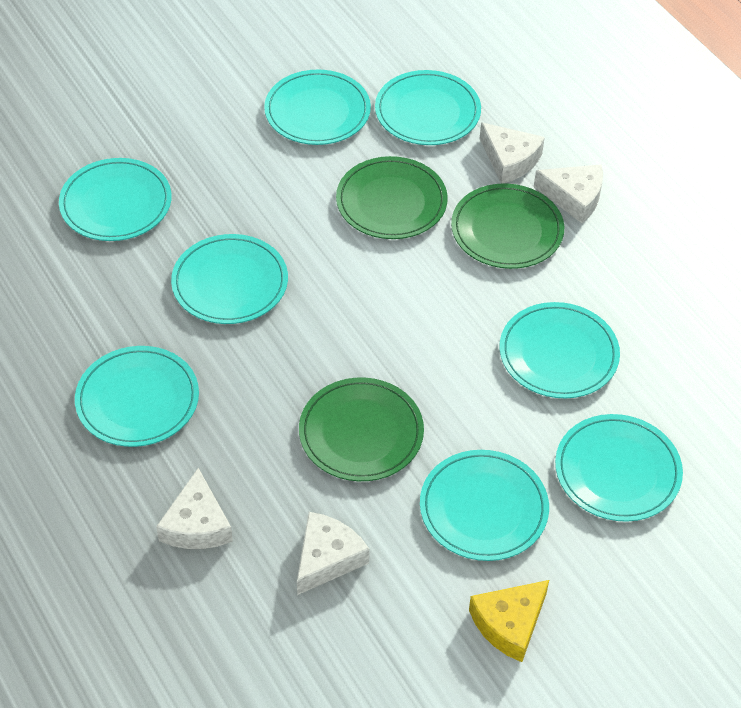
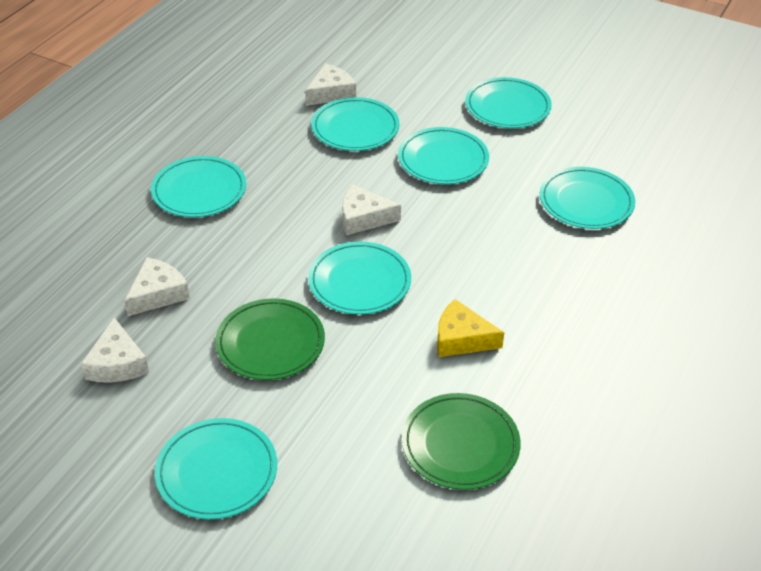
green plate: [299,377,424,481] [336,156,448,239] [451,183,564,269] = 3 -> [215,298,325,380] [402,393,521,490] = 2
turquoise plate: [59,158,172,241] [75,346,199,447] [171,234,288,324] [264,69,371,145] [375,70,481,145] [420,450,549,561] [500,302,620,398] [555,414,683,522] = 8 -> [151,156,246,217] [155,418,277,519] [308,242,411,315] [311,97,400,151] [398,127,489,184] [465,77,552,128] [540,167,635,229] = 7

